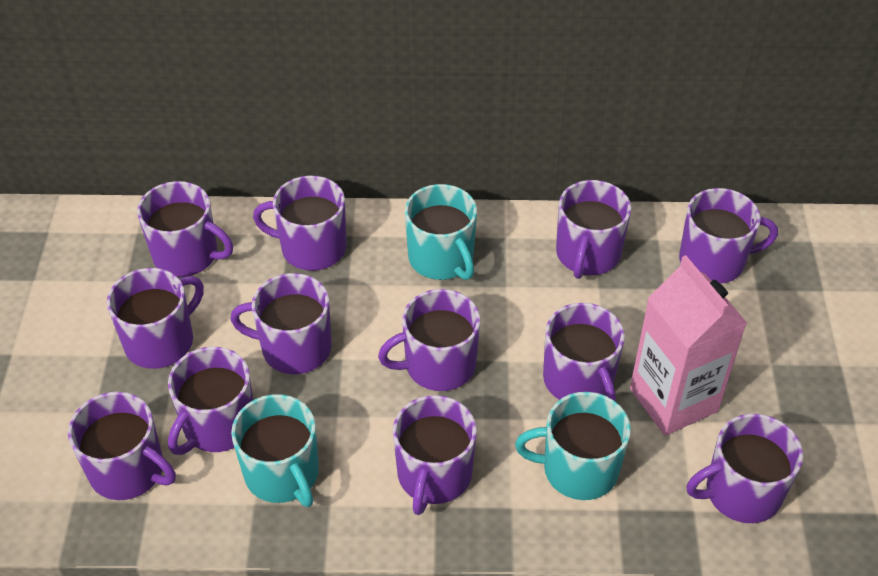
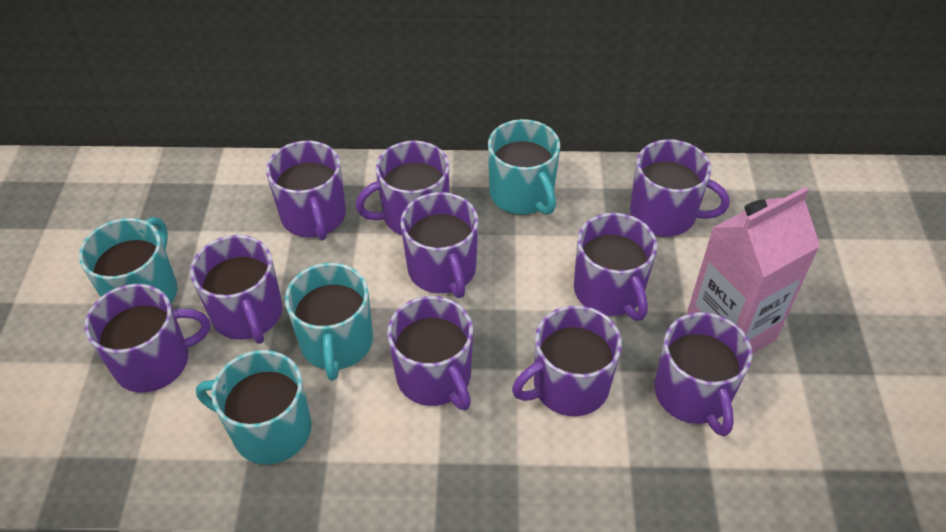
purple mug: [68,392,176,500] [107,268,204,369] [137,181,233,277] [168,347,253,455] [230,273,332,374] [253,176,347,271] [378,289,480,391] [393,395,477,515] [543,303,625,402] [556,180,631,279] [679,188,778,284] [686,414,803,523] = 12 -> [84,284,210,392] [190,235,282,344] [266,141,346,240] [356,141,449,235] [387,296,473,410] [401,192,478,298] [512,305,622,416] [574,213,657,321] [630,139,730,237] [654,312,752,436] = 10
turquoise mug: [231,394,319,507] [405,184,477,280] [515,392,631,500] = 3 -> [79,217,177,304] [196,350,311,464] [285,263,373,381] [488,119,560,215] = 4

